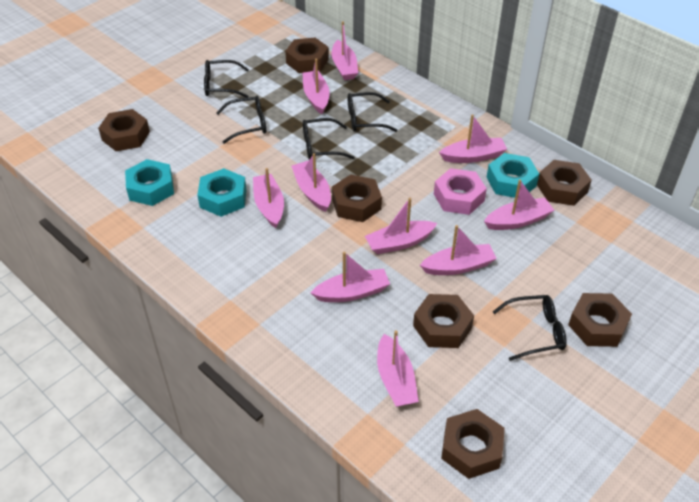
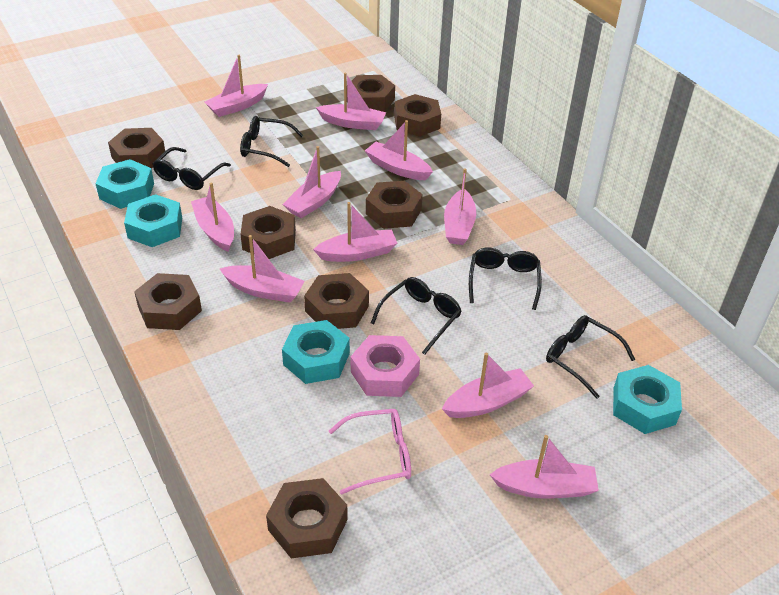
brown nut: [98,109,150,151] [285,38,329,73] [332,174,382,222] [413,294,474,348] [441,409,505,479] [537,160,592,206] [568,293,632,347] = 7 -> [108,128,165,169] [134,273,202,330] [240,206,296,259] [266,478,348,558] [304,273,369,329] [351,75,395,112] [366,181,423,229] [394,94,441,137] = 8
pink glasses: none = 0 -> [329,409,411,494] = 1
turquoise nut: [125,159,174,206] [197,168,247,217] [487,153,539,198] = 3 -> [96,159,154,209] [124,194,182,247] [282,320,350,384] [613,365,682,434] = 4

